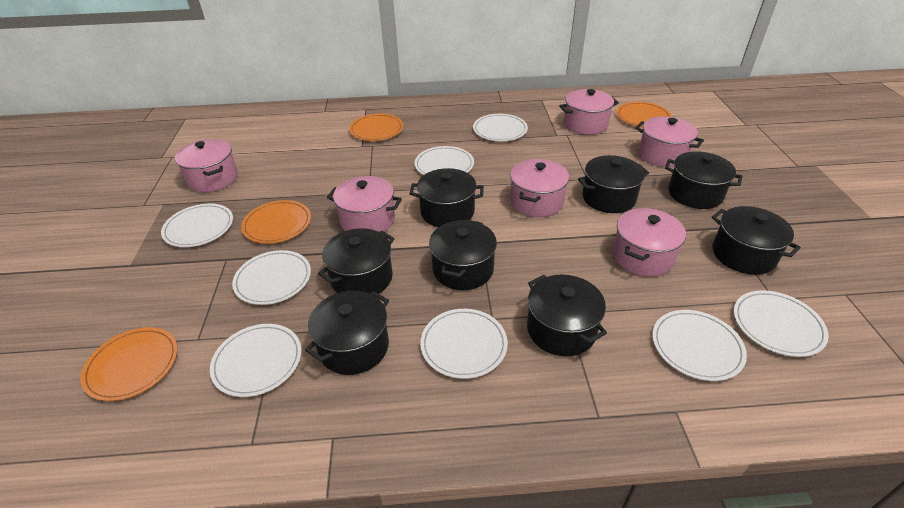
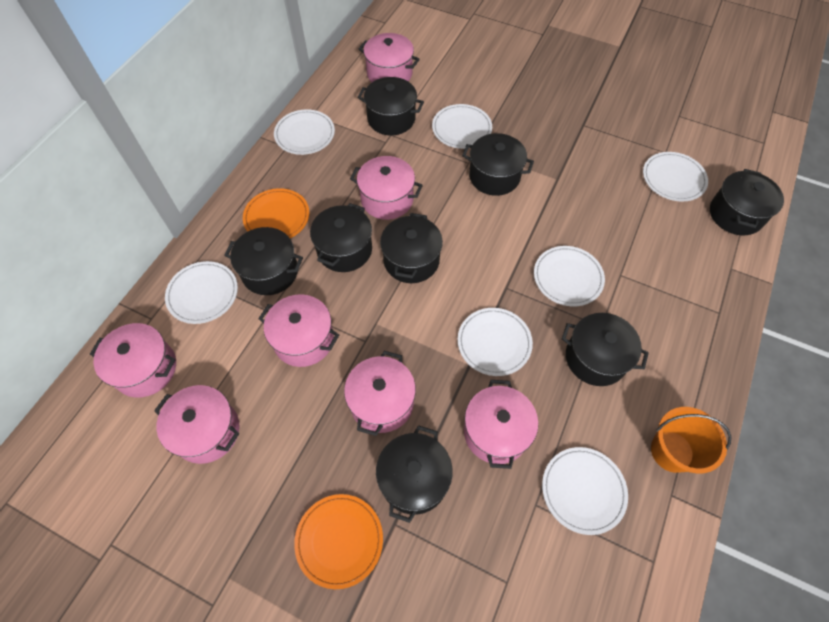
orange bucket: none = 0 -> [651,407,731,474] = 1
orange plate: [80,327,178,401] [241,200,311,244] [349,114,403,141] [616,102,672,127] = 4 -> [243,188,309,238] [294,494,383,589] = 2
pink pot: [175,139,238,192] [327,176,402,232] [510,159,569,217] [559,89,619,135] [613,208,686,277] [635,116,704,167] = 6 -> [90,323,176,397] [154,385,240,464] [258,294,339,367] [344,351,416,436] [350,156,423,220] [359,33,420,82] [464,380,538,469] = 7
white plate: [161,204,233,247] [210,324,302,397] [232,250,311,305] [414,146,474,175] [420,309,508,379] [473,114,528,141] [652,310,747,381] [733,290,829,357] = 8 -> [165,261,238,324] [274,109,335,155] [432,104,492,149] [457,308,533,376] [534,246,605,306] [542,447,628,535] [643,152,708,202] = 7

